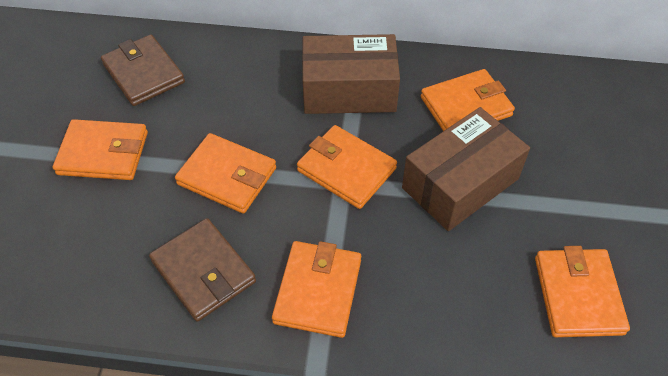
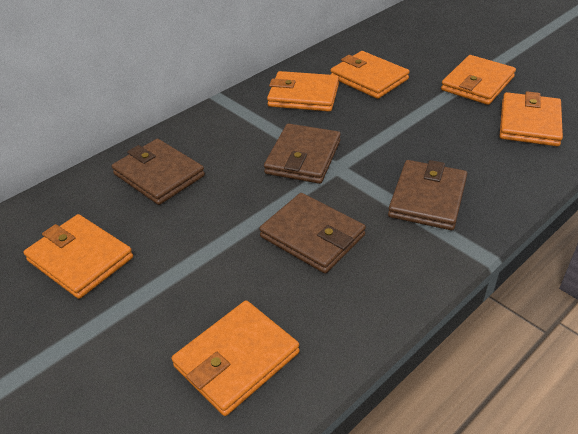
brown box: [302,34,400,114] [402,107,530,231] = 2 -> none = 0
brown wallet: [101,34,185,106] [149,218,256,322] = 2 -> [112,139,205,205] [259,193,366,273] [264,123,341,184] [388,160,467,230] = 4

